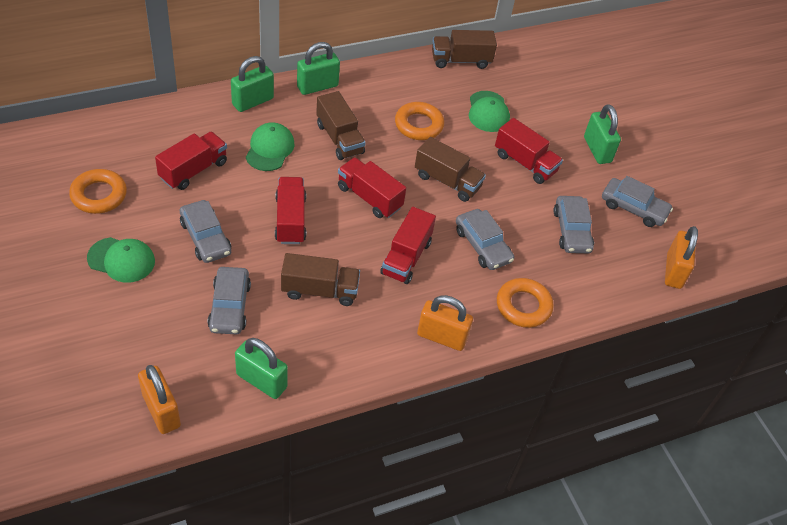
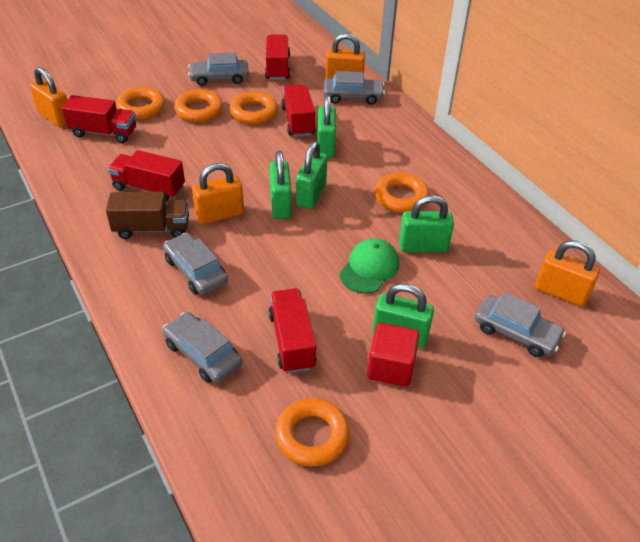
brown truck: [281,253,360,306] [316,91,366,160] [415,137,486,202] [432,30,497,69] = 4 -> [106,192,189,239] = 1
green cap: [87,237,155,283] [246,122,295,171] [469,91,510,132] = 3 -> [340,238,400,293] = 1
green padlock: [231,56,274,112] [235,338,288,399] [297,42,340,95] [584,104,621,164] = 4 -> [269,151,292,219] [296,141,327,209] [317,95,336,158] [373,283,434,348] [399,195,454,252] = 5
orange padlock: [138,365,181,434] [417,295,473,351] [665,226,698,289] = 3 -> [30,67,67,128] [192,163,244,224] [325,33,365,79] [535,240,600,307] = 4
orange ring: [69,169,127,214] [395,102,444,140] [497,278,554,328] = 3 -> [116,87,165,119] [174,89,223,122] [230,91,278,124] [275,398,350,467] [375,172,429,213] = 5
red cube: none = 0 -> [367,323,419,387] = 1

